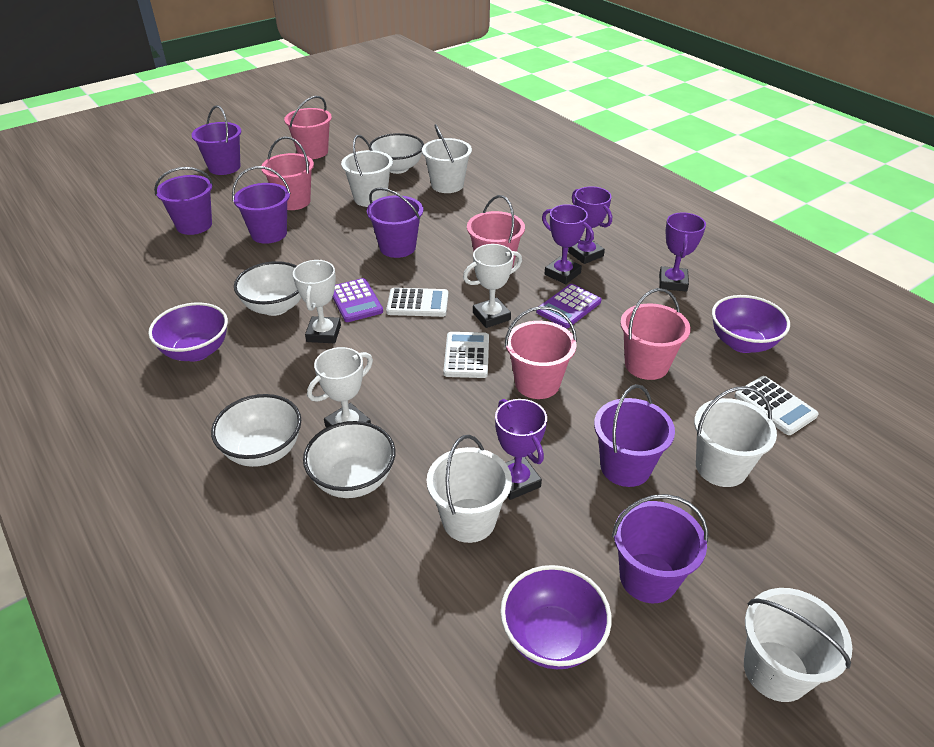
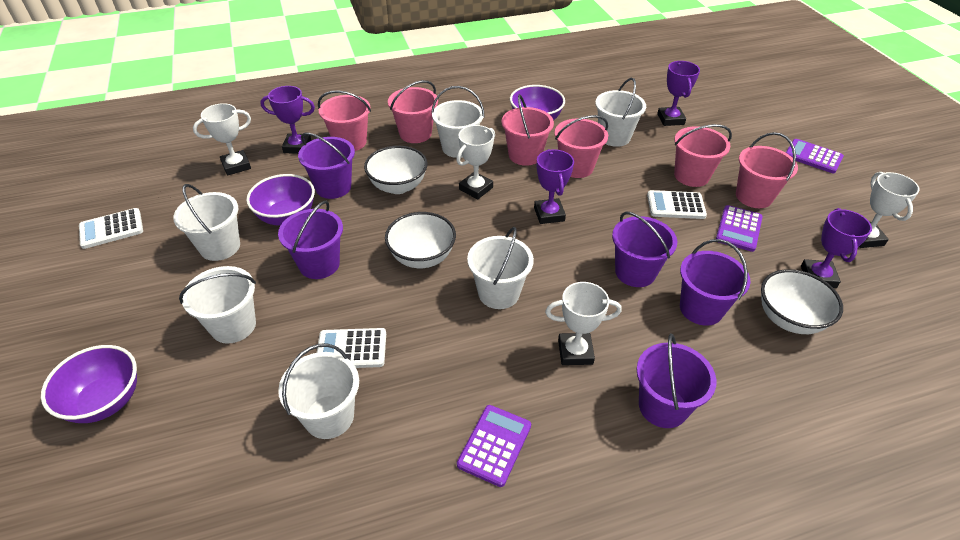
pink bucket: [261,136,314,210] [284,96,332,159] [467,195,525,268] [504,306,577,399] [620,288,691,380] = 5 -> [318,90,371,151] [388,80,438,143] [501,94,554,166] [555,115,608,178] [674,124,732,187] [736,132,798,208] = 6
purple bucket: [154,167,213,235] [192,105,241,175] [232,166,291,244] [367,188,423,258] [594,384,675,487] [612,494,708,603] = 6 -> [278,201,343,279] [298,133,355,199] [612,212,677,287] [637,333,717,428] [680,239,751,326] = 5
purple calculator: [332,278,383,322] [536,284,601,328] = 2 -> [457,405,531,487] [716,205,763,252] [786,139,844,173] = 3
white bowl: [211,394,301,467] [234,261,301,316] [303,421,395,498] [369,133,424,174] = 4 -> [364,146,427,194] [385,212,456,268] [761,269,843,334] = 3
white bucket: [341,135,393,207] [422,124,472,193] [427,435,512,543] [694,386,777,487] [744,588,852,702] = 5 -> [173,184,240,261] [179,266,256,344] [278,343,359,439] [431,86,484,158] [467,227,534,309] [595,78,646,147] = 6
white trophy: [293,260,341,343] [307,347,373,428] [463,244,522,328] = 3 -> [193,103,251,176] [456,125,495,199] [545,282,622,365] [859,172,920,248] = 4

